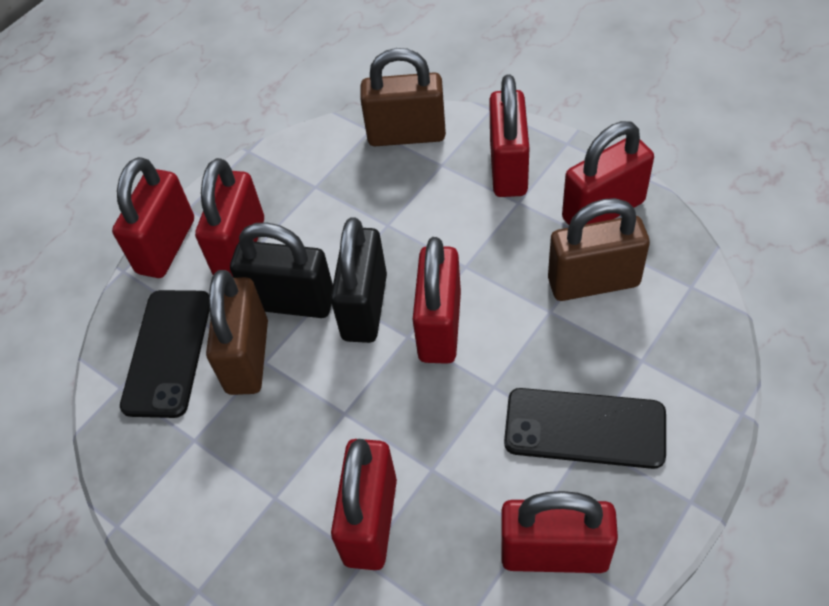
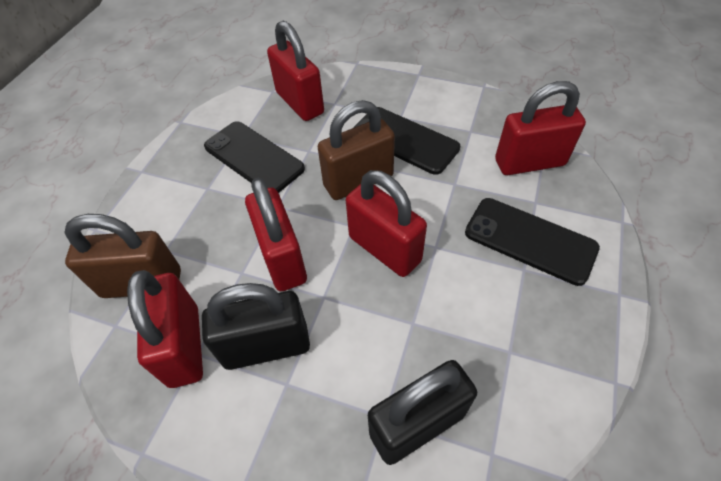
black phone: [120,290,209,418] [504,388,666,469] = 2 -> [204,121,305,193] [353,107,460,175] [465,198,600,286] = 3
brown padlock: [206,270,268,395] [360,48,446,146] [548,198,650,301] = 3 -> [64,214,181,298] [318,100,395,200] = 2
red padlock: [112,157,194,278] [195,158,264,276] [331,439,397,570] [413,237,461,364] [489,74,530,197] [501,491,618,573] [562,121,654,225] = 7 -> [127,270,203,388] [245,178,307,291] [267,21,324,121] [346,170,427,277] [495,81,586,175] = 5

